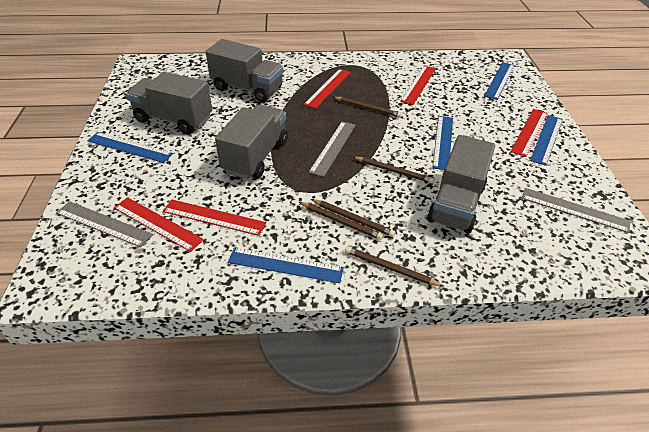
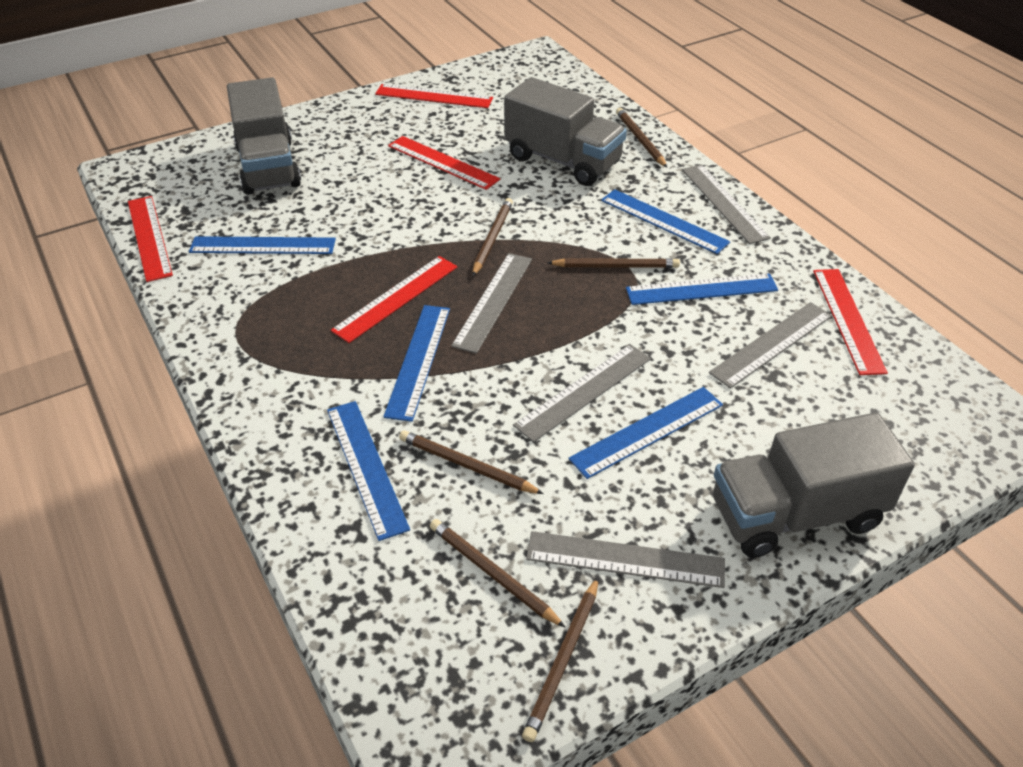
blue ruler: [87,132,173,163] [228,247,344,283] [432,116,453,170] [484,62,515,100] [530,115,563,166] = 5 -> [189,236,336,254] [327,401,410,541] [383,305,450,422] [569,387,723,479] [601,189,730,254] [626,273,778,305] = 6
brown pencil: [299,202,383,240] [311,199,395,237] [333,97,402,118] [345,246,444,287] [353,157,434,183] = 5 -> [399,430,544,494] [430,519,565,627] [472,198,513,276] [522,577,599,742] [547,258,680,268] [616,108,667,168] = 6
grey ruler: [56,201,153,247] [309,121,356,177] [521,188,630,233] = 3 -> [451,253,532,354] [513,344,651,442] [526,531,725,588] [682,164,771,244] [709,302,832,388] = 5
grey truck: [126,72,212,134] [206,39,283,102] [215,104,288,179] [427,135,495,234] = 4 -> [227,78,301,195] [504,77,627,186] [713,412,915,558] = 3

